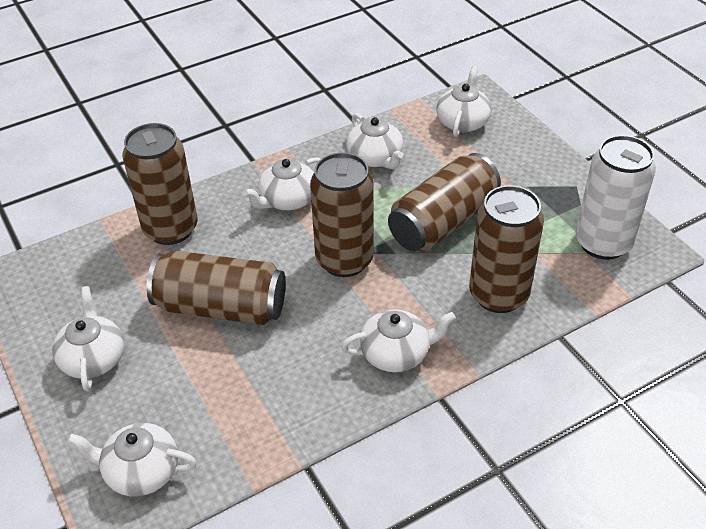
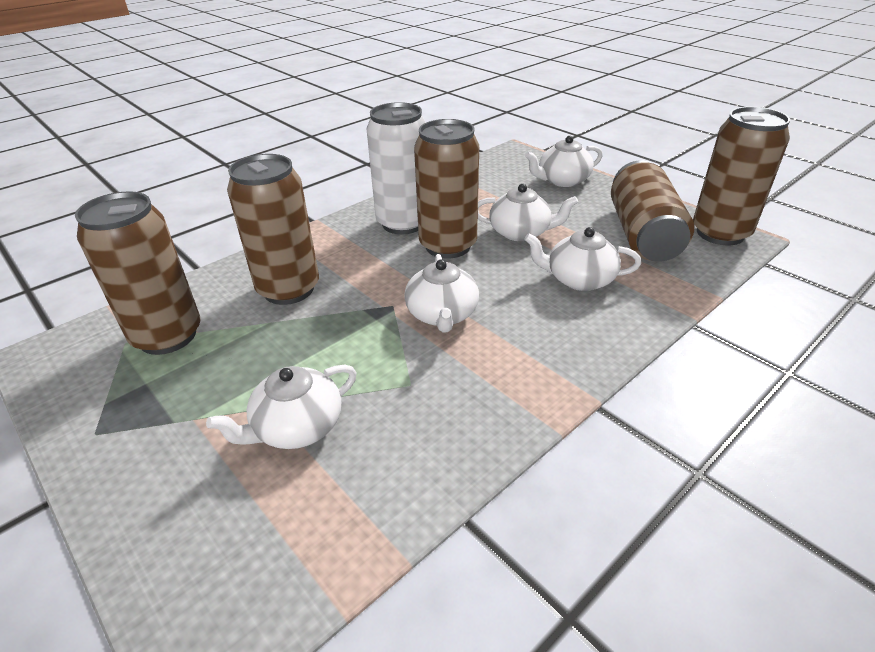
white teapot: [52,286,124,391] [67,423,197,496] [243,157,321,210] [341,309,456,372] [346,113,403,169] [436,66,491,137] = 6 -> [206,365,357,449] [404,254,479,333] [478,184,578,241] [524,227,641,291] [525,136,603,187] = 5

